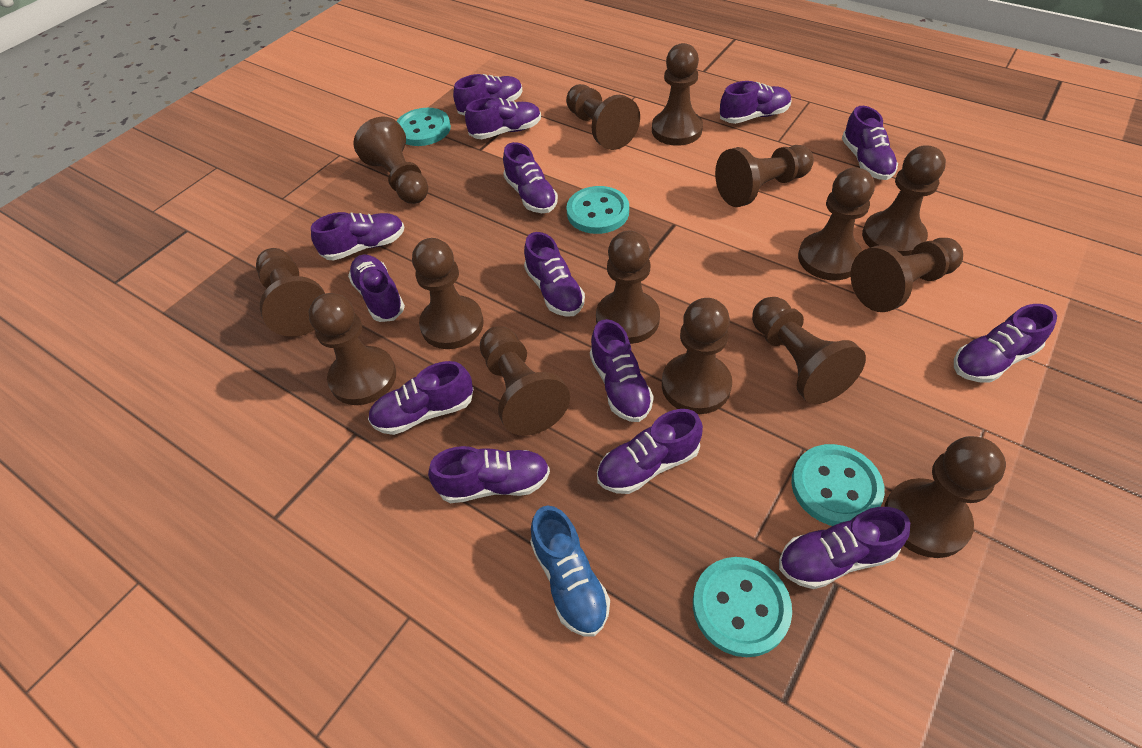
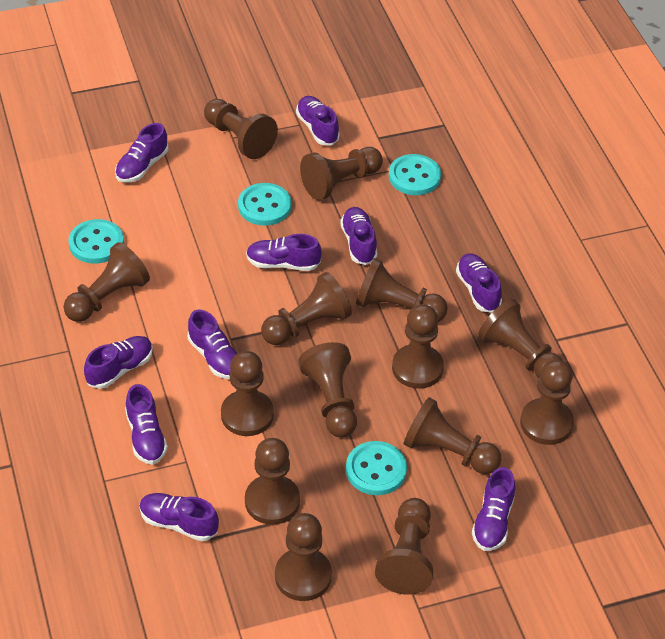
blue shoe: [530,506,610,636] = 1 -> none = 0
brown pawn: [256,248,325,337] [309,293,396,405] [353,117,428,204] [412,238,484,349] [480,326,570,436] [566,84,640,150] [596,231,660,344] [652,43,703,146] [662,298,732,414] [715,145,814,207] [752,297,866,404] [798,167,875,281] [850,238,963,312] [862,145,946,256] [885,436,1006,558] = 15 -> [63,242,150,322] [204,99,278,159] [221,351,274,436] [245,438,300,525] [261,272,352,345] [275,513,332,601] [298,342,357,437] [300,147,383,200] [356,258,448,322] [375,498,433,595] [392,304,444,389] [403,397,501,474] [478,299,563,378] [520,360,574,445] = 14
purple shoe: [311,212,404,261] [348,254,405,322] [368,361,473,435] [428,446,550,503] [453,74,523,115] [465,97,541,139] [503,142,558,213] [524,232,585,317] [590,319,654,422] [597,409,703,494] [720,81,791,124] [779,507,910,589] [842,106,898,180] [954,304,1057,383] = 14 -> [84,336,153,389] [115,123,168,182] [125,384,167,465] [139,493,219,541] [188,310,238,379] [246,234,322,271] [296,96,340,145] [340,207,377,265] [456,253,502,313] [472,467,515,551] = 10

